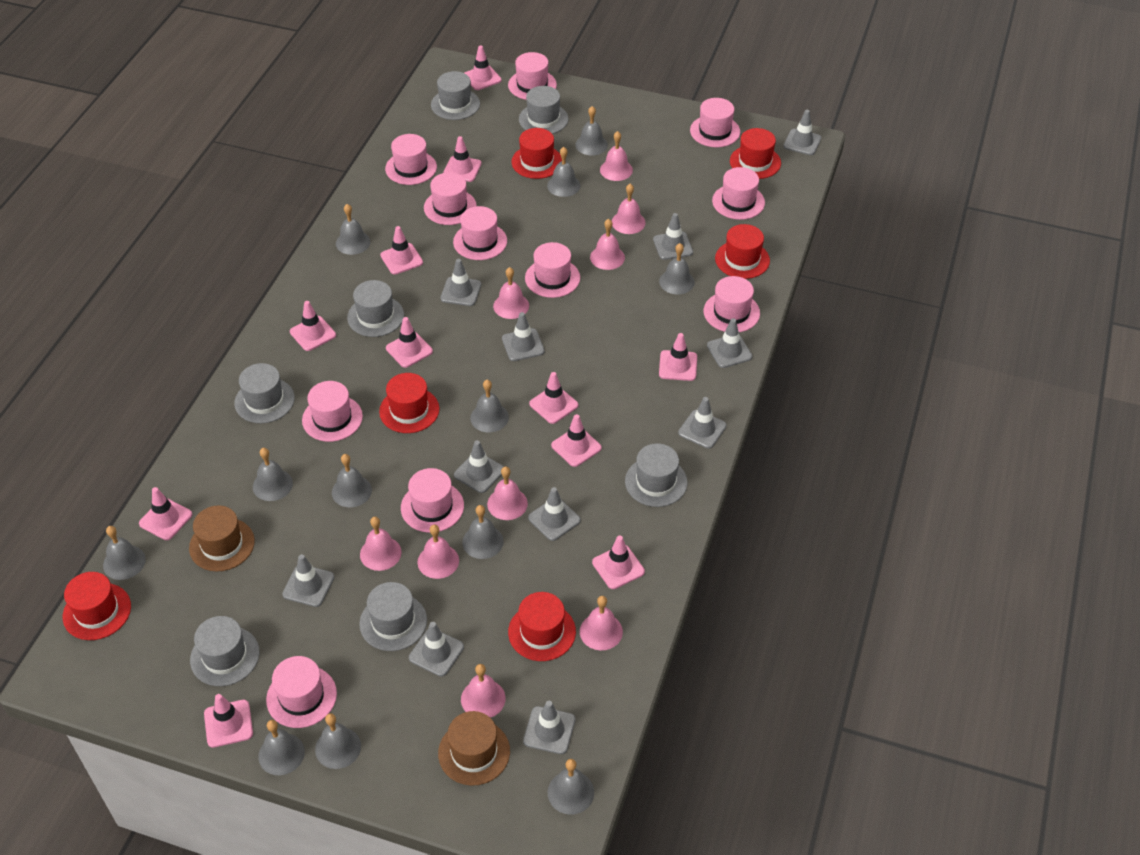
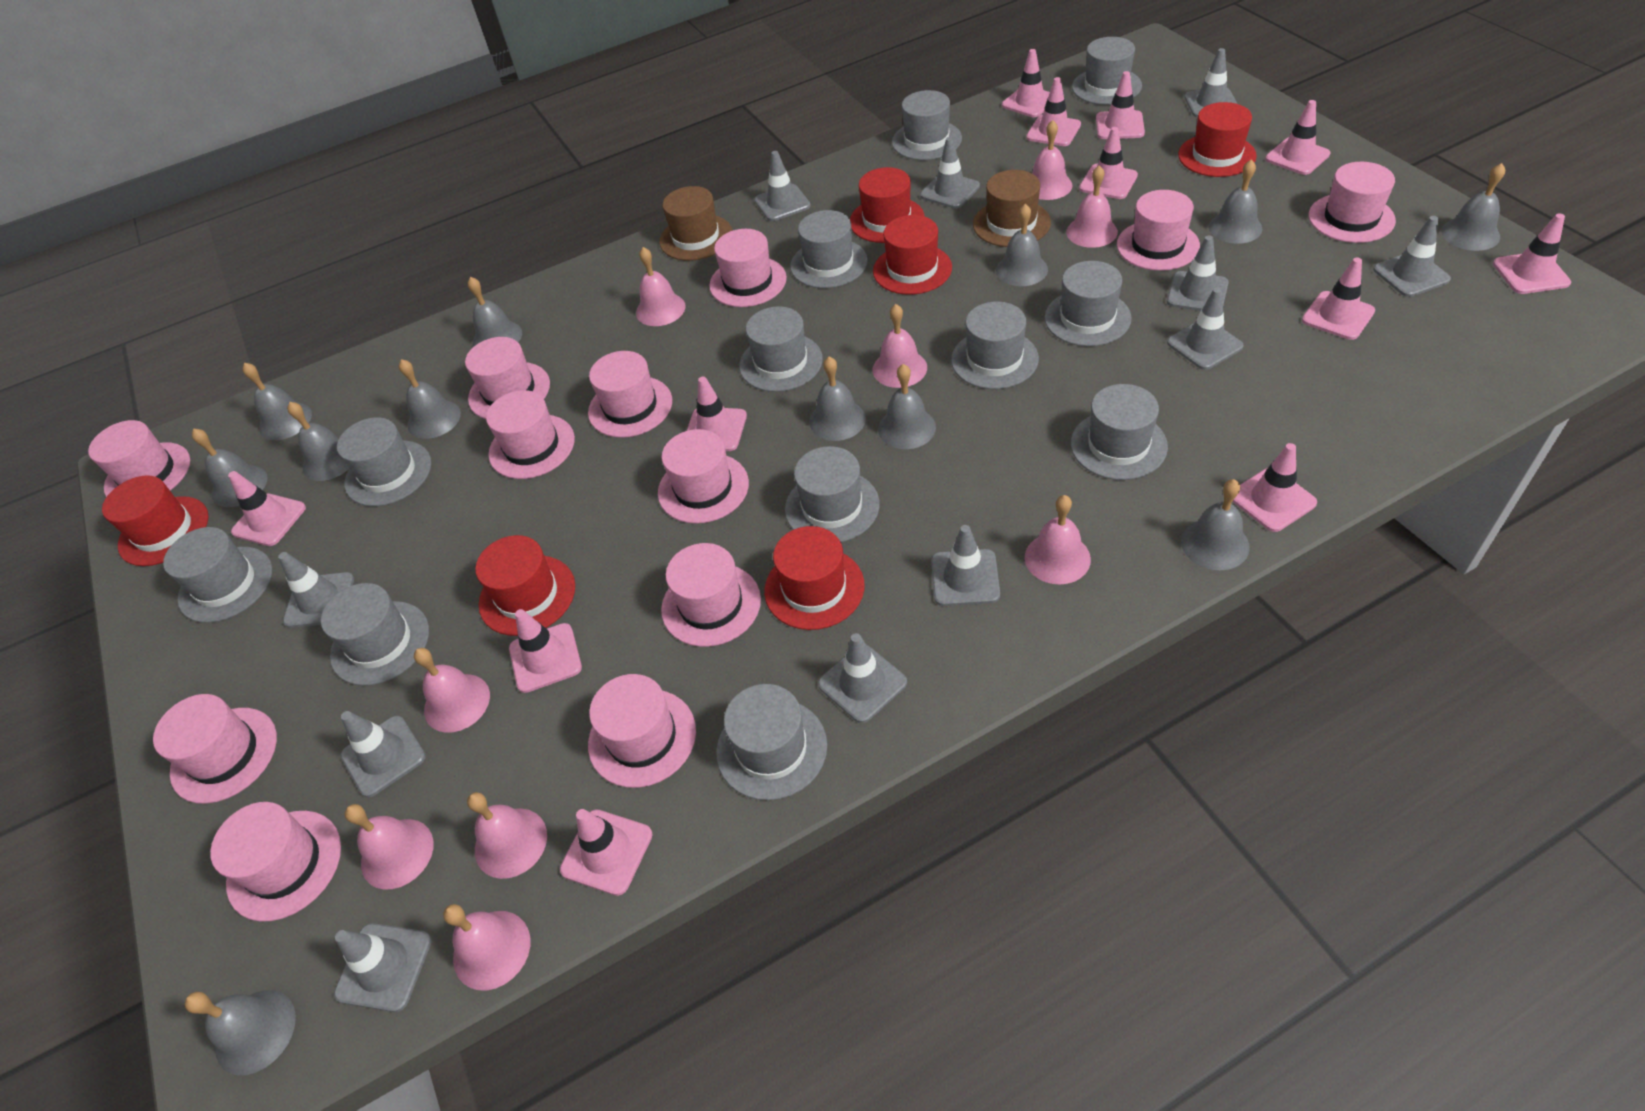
grey hat: [190,616,259,686] [234,363,295,423] [347,280,404,337] [359,582,427,651] [431,71,480,120] [519,86,569,134] [625,443,688,507] = 7 -> [163,527,272,623] [321,583,429,686] [337,417,431,506] [716,684,827,800] [739,306,823,392] [785,446,880,542] [790,210,868,288] [892,90,962,160] [951,301,1039,389] [1044,261,1132,346] [1071,384,1168,480] [1072,37,1142,105] = 12
pink hat: [266,656,337,728] [302,381,363,442] [385,134,437,185] [401,468,464,533] [424,172,477,225] [453,206,507,260] [508,52,557,100] [525,242,580,298] [690,98,740,147] [703,276,760,332] [712,167,765,220] = 11 -> [88,420,190,497] [153,694,277,804] [210,802,341,922] [465,337,550,419] [486,390,575,479] [588,351,672,438] [588,674,696,788] [658,429,749,524] [661,543,761,647] [709,229,787,307] [1117,190,1200,271] [1309,162,1396,243] = 12
pink traffic cone: [139,487,192,540] [204,694,253,748] [290,301,336,351] [380,226,423,275] [386,317,433,368] [443,136,482,182] [464,45,502,90] [529,372,578,424] [551,414,602,467] [592,535,645,589] [659,333,697,381] = 11 -> [228,471,306,546] [509,609,582,693] [560,809,653,896] [687,377,747,451] [1002,49,1050,117] [1026,77,1081,146] [1079,127,1138,199] [1096,71,1145,139] [1232,443,1317,532] [1265,100,1330,175] [1302,258,1375,340] [1493,213,1571,294] = 12

